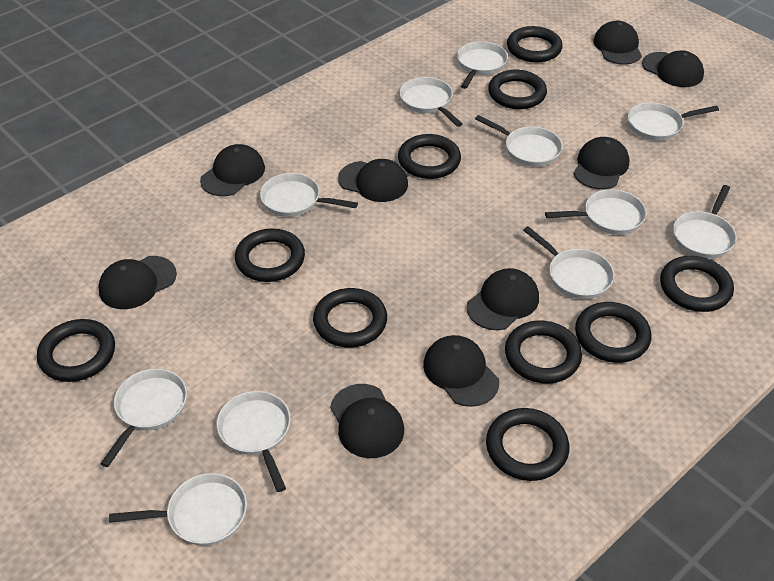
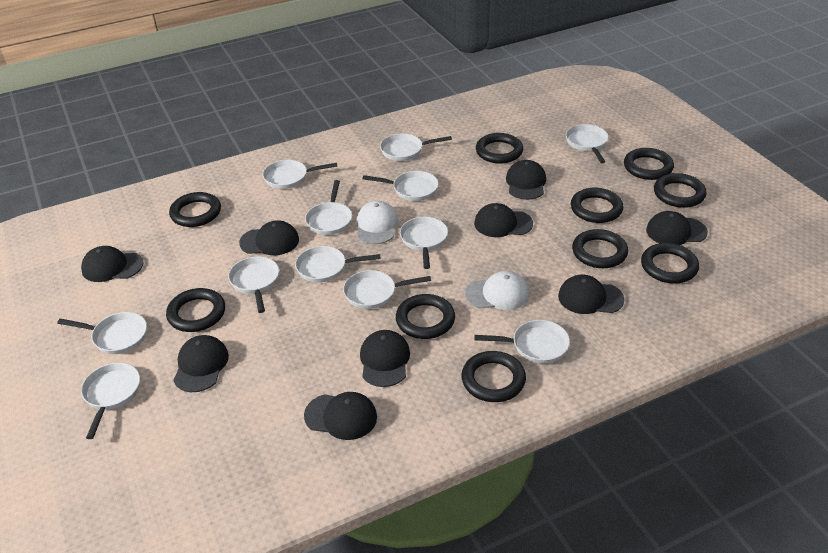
white cap: none = 0 -> [356,201,399,244] [465,271,529,310] = 2
white pan: [100,369,187,467] [109,473,247,546] [216,391,291,492] [260,173,358,217] [399,77,463,127] [457,41,508,89] [475,115,563,167] [523,226,614,299] [545,189,647,235] [628,102,719,141] [673,185,737,259] = 11 -> [57,312,147,354] [81,363,140,439] [228,256,279,313] [263,160,337,189] [295,246,380,282] [305,180,352,235] [343,270,431,309] [362,171,439,201] [380,134,452,161] [400,217,448,269] [474,320,570,364] [566,124,609,163] = 12

